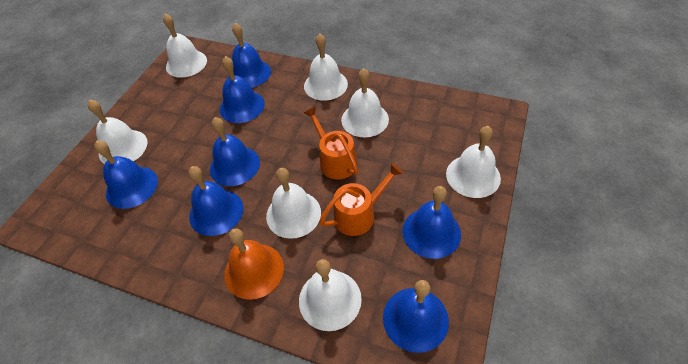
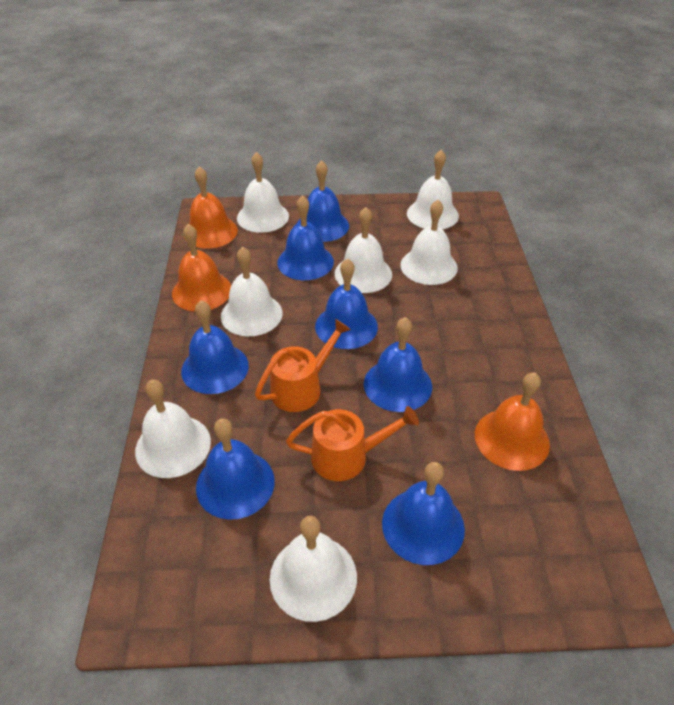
orange bell: [224,228,284,300] = 1 -> [172,224,231,311] [184,166,238,249] [475,372,550,471] = 3

